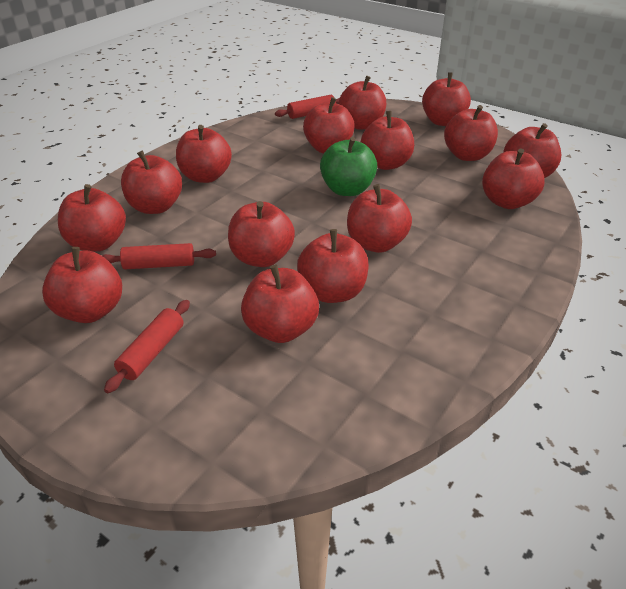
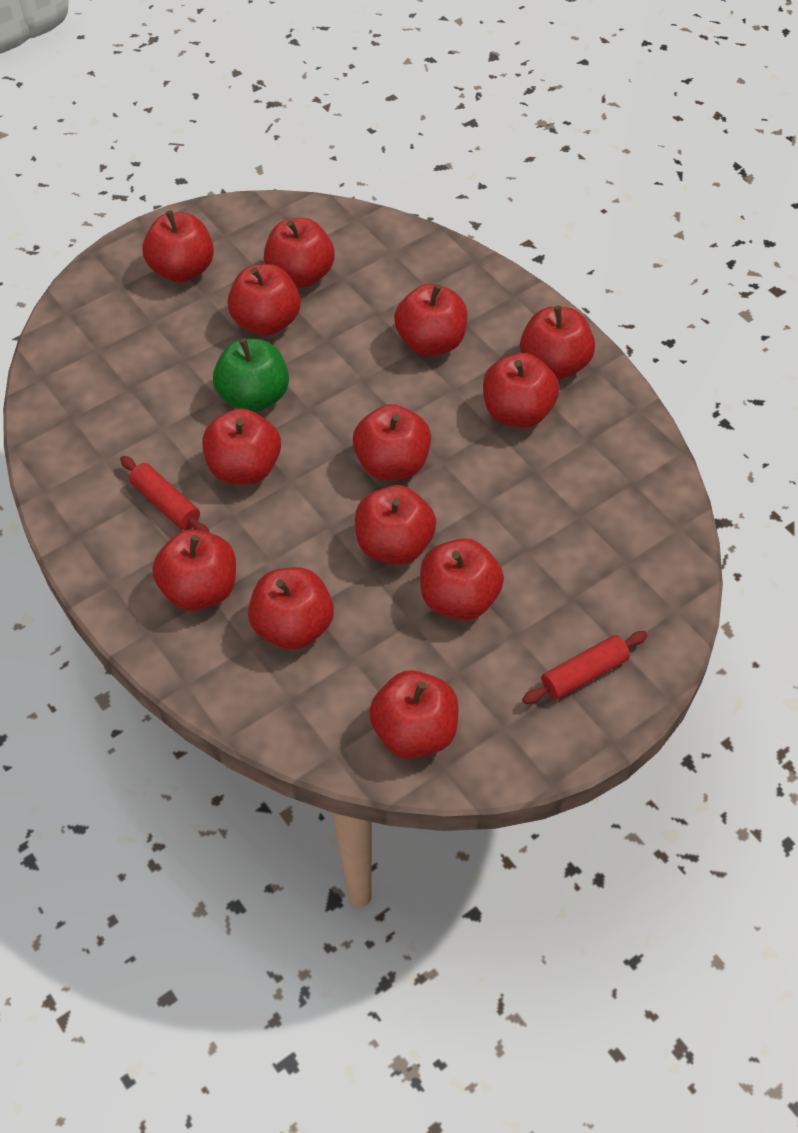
red apple: [42,247,122,323] [58,184,126,252] [121,151,182,214] [176,125,232,183] [228,201,295,267] [241,265,319,343] [297,229,369,303] [303,97,355,153] [339,76,386,130] [347,184,412,253] [360,111,414,170] [422,72,471,126] [444,105,498,161] [482,148,545,209] [503,123,561,178] = 15 -> [143,210,214,282] [152,529,236,611] [202,408,281,484] [228,264,301,336] [248,567,334,650] [264,218,334,288] [353,404,431,480] [355,485,436,564] [369,670,458,759] [394,284,467,356] [420,538,504,620] [483,353,559,428] [520,306,595,379] = 13
red rolling pin: [102,243,216,269] [104,300,190,393] [275,95,339,119] = 3 -> [120,456,210,533] [522,631,648,704] = 2

